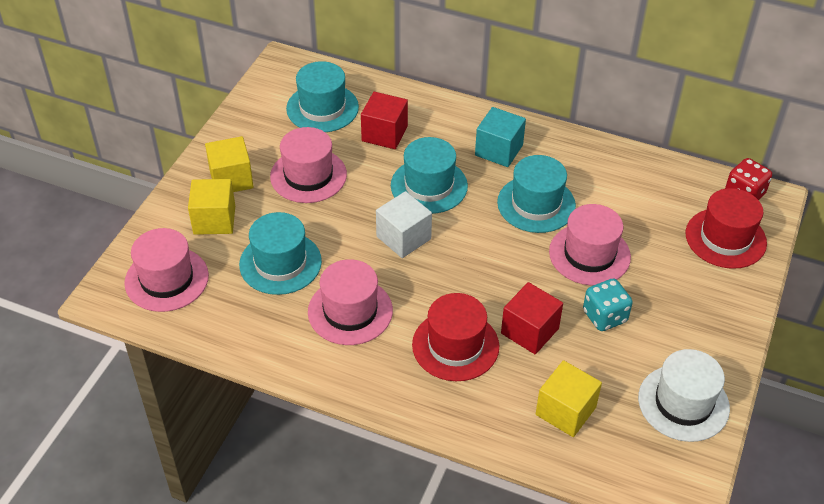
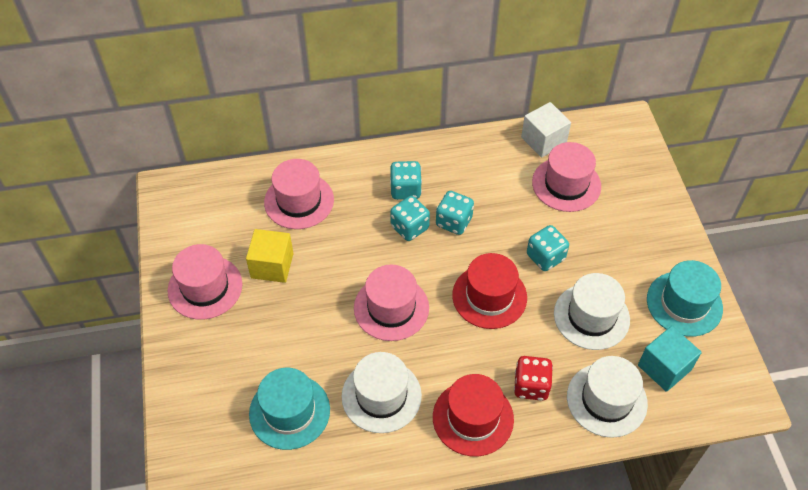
red cube: [361,92,408,149] [501,282,563,354] = 2 -> none = 0
turquoise dice: [583,278,633,331] = 1 -> [390,161,422,200] [390,196,430,241] [436,191,474,235] [527,225,569,271] = 4
turquoise hat: [239,212,322,295] [286,61,359,132] [391,137,468,214] [497,155,576,233] = 4 -> [249,368,330,450] [647,260,723,337] = 2
white hat: [638,349,730,442] = 1 -> [342,352,422,433] [554,273,630,350] [567,356,648,438] = 3
yellow cube: [188,179,235,235] [205,136,254,192] [536,360,602,437] = 3 -> [246,229,294,283] = 1

